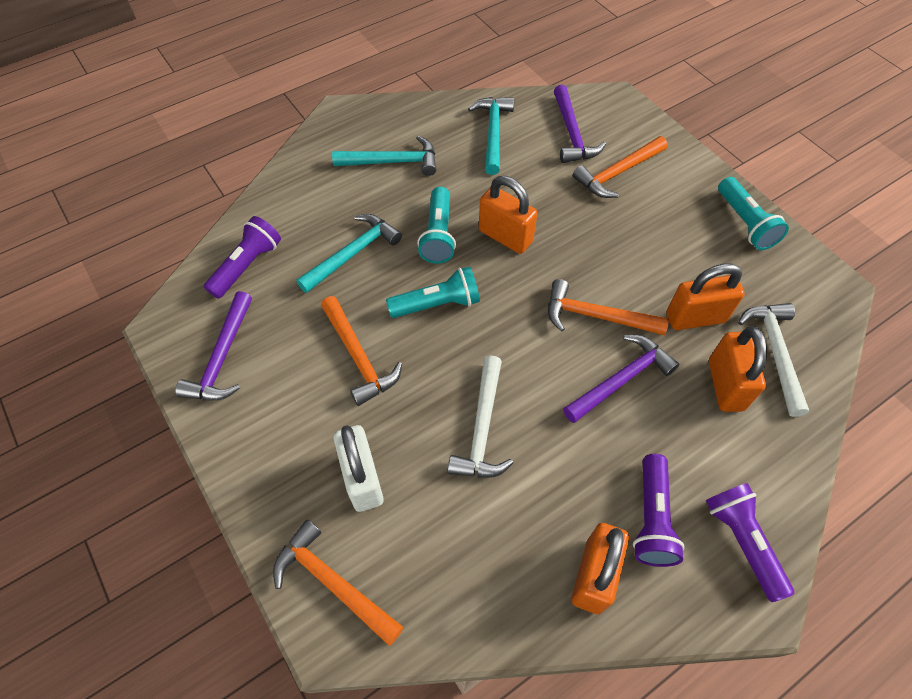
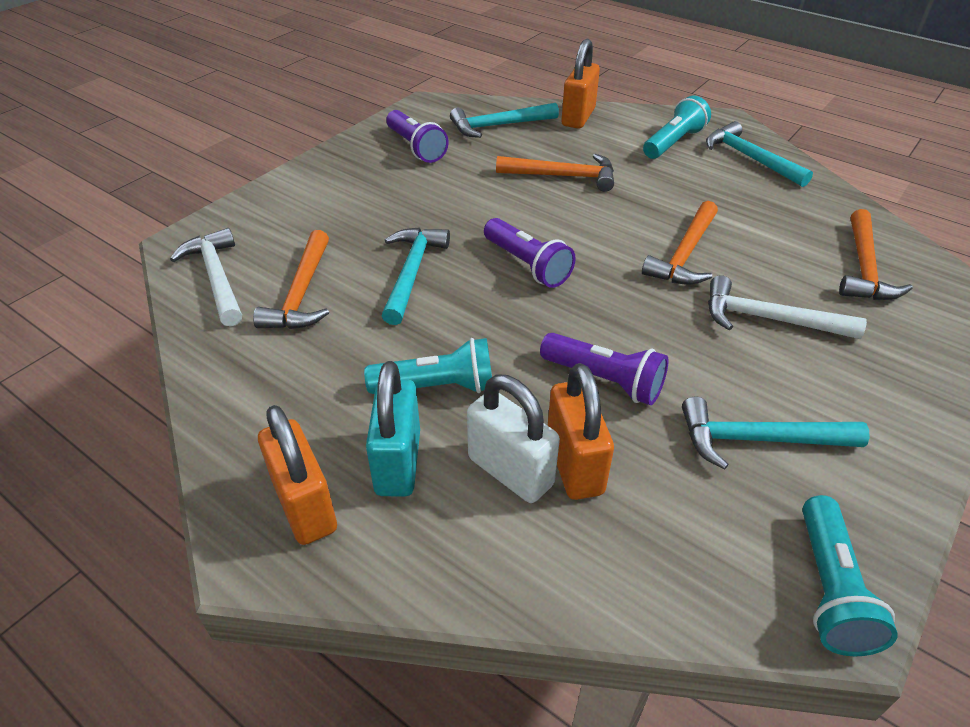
orange padlock: [479,176,538,254] [572,523,629,614] [667,263,745,330] [709,326,767,412] = 4 -> [258,405,337,545] [547,363,614,500] [561,39,600,129] = 3
purple hammer: [175,291,252,401] [554,85,606,163] [563,335,679,423] = 3 -> none = 0
turquoise hammer: [296,214,402,293] [332,136,436,176] [468,97,514,175] = 3 -> [382,227,450,325] [450,103,559,138] [682,396,870,470] [706,121,813,187] = 4
turquoise padlock: none = 0 -> [366,361,420,497] = 1

